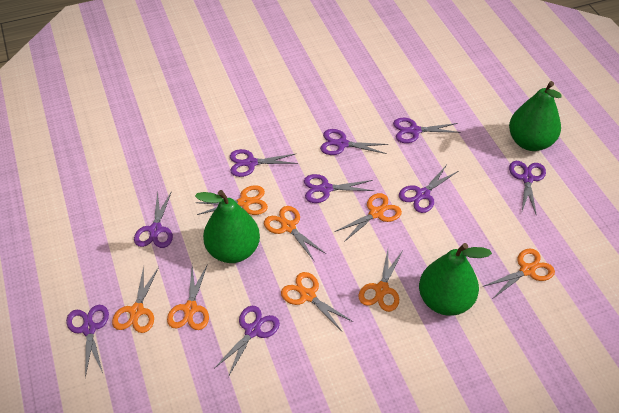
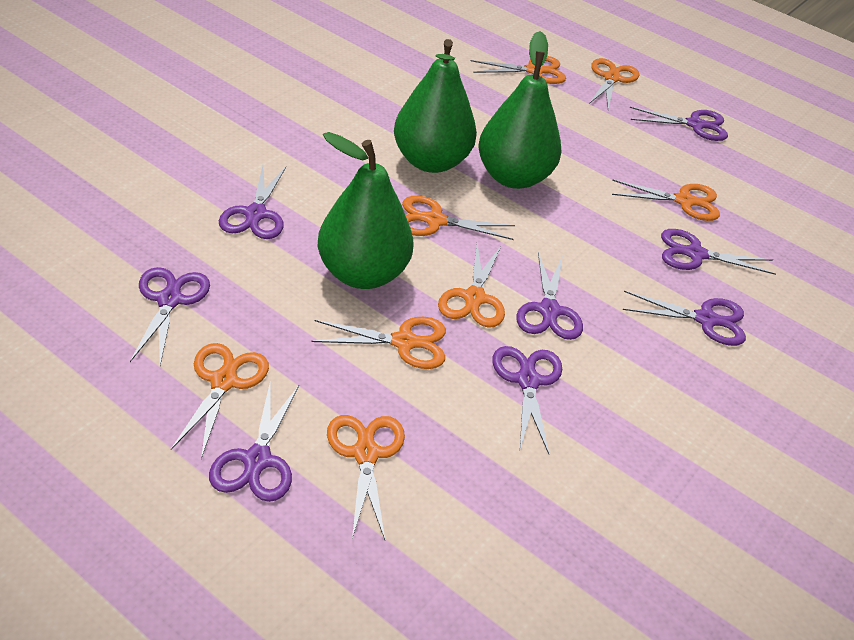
purple scissors: [66,305,109,378] [134,191,173,248] [215,306,280,377] [230,149,298,177] [304,174,374,203] [320,129,388,155] [393,118,460,143] [399,166,458,213] [509,161,546,216] = 9 -> [130,267,210,365] [209,380,299,502] [219,166,286,239] [492,346,562,454] [516,252,583,340] [623,291,746,346] [630,107,728,141] [661,229,776,275] = 8

